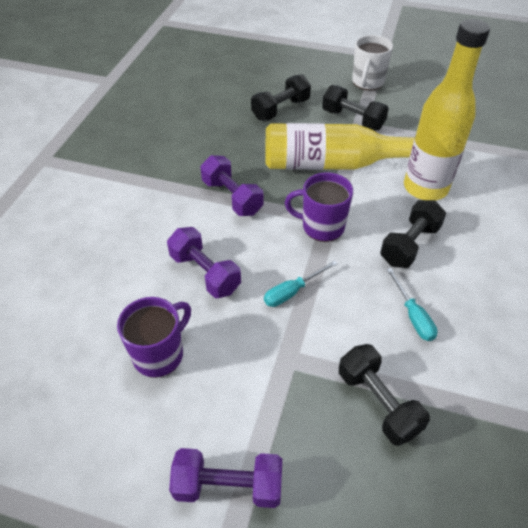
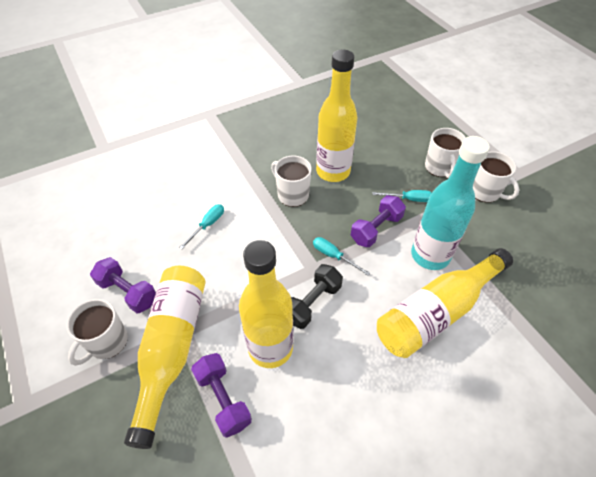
black dumbbell: [251,74,311,120] [322,85,389,130] [339,344,430,446] [380,200,446,268] = 4 -> [291,264,343,329] = 1
purple mug: [117,297,191,378] [285,172,353,242] = 2 -> none = 0
turquoise bottle: none = 0 -> [411,136,490,270] = 1
turquoise screwdriver: [264,261,337,307] [386,268,437,341] = 2 -> [179,204,224,249] [313,237,370,275] [372,190,432,202] = 3
white mug: [352,35,393,90] = 1 -> [67,299,128,366] [271,156,312,207] [425,128,466,178] [473,151,519,203] = 4
yellow bottle: [266,123,414,170] [404,19,490,200] = 2 -> [124,266,206,449] [239,240,294,368] [316,49,357,182] [377,248,513,358] = 4

